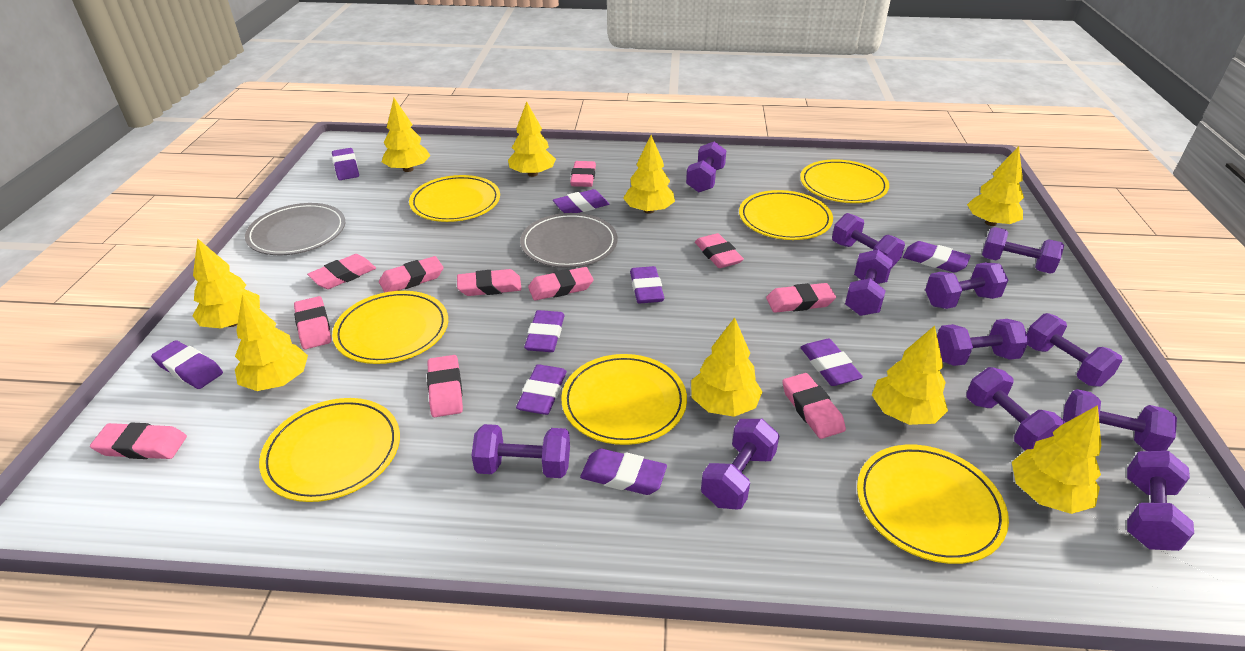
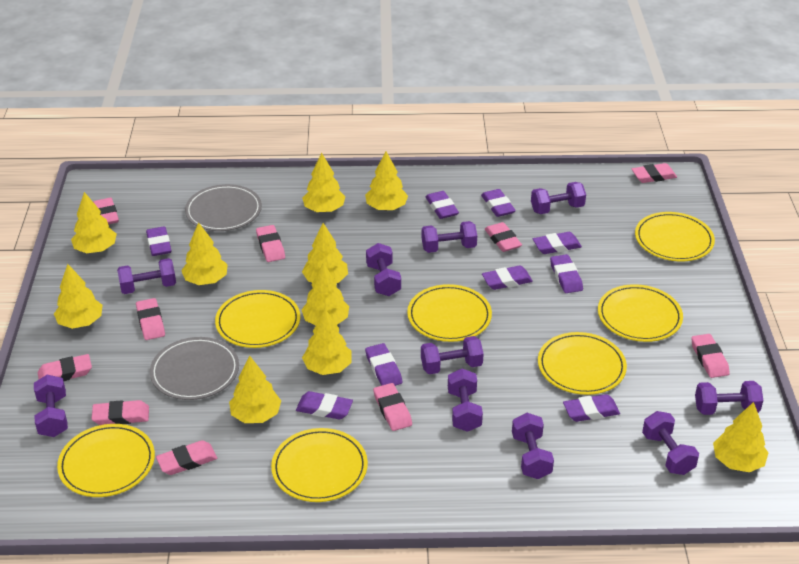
pink eraser: [90,422,187,459] [294,296,331,349] [307,254,376,289] [379,256,443,292] [427,355,463,417] [457,269,522,296] [528,267,593,301] [570,161,596,187] [695,233,744,268] [766,283,836,313] [782,373,846,439] = 11 -> [38,354,92,381] [92,400,149,425] [93,198,119,224] [136,298,165,340] [156,440,217,475] [256,225,285,262] [373,383,412,431] [485,222,522,252] [632,163,677,183] [691,334,730,378] = 10
purple dumbbell: [471,424,570,478] [686,142,726,192] [701,419,779,510] [832,213,905,268] [845,249,893,316] [925,262,1008,309] [937,319,1029,366] [966,367,1065,451] [982,227,1064,274] [1027,313,1122,387] [1063,389,1177,451] [1127,451,1194,551] = 12 -> [34,375,68,437] [117,258,176,294] [366,243,401,296] [421,336,484,374] [422,221,477,253] [448,369,483,432] [512,413,554,479] [531,182,586,214] [642,411,699,475] [695,381,764,415] = 10
yellow tree: [192,238,260,329] [235,294,308,391] [382,98,430,172] [508,101,556,177] [623,135,675,214] [691,317,763,417] [872,325,948,425] [967,146,1024,226] [1012,405,1101,514] = 9 -> [54,264,102,329] [71,192,117,253] [181,222,228,285] [229,356,281,423] [302,153,346,212] [302,223,348,283] [302,263,349,325] [302,309,352,375] [365,152,408,210] [713,402,768,472] = 10

